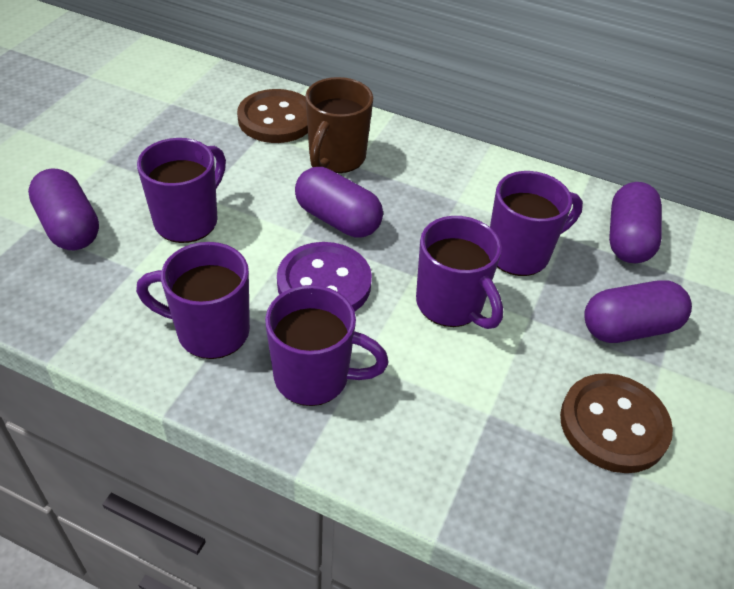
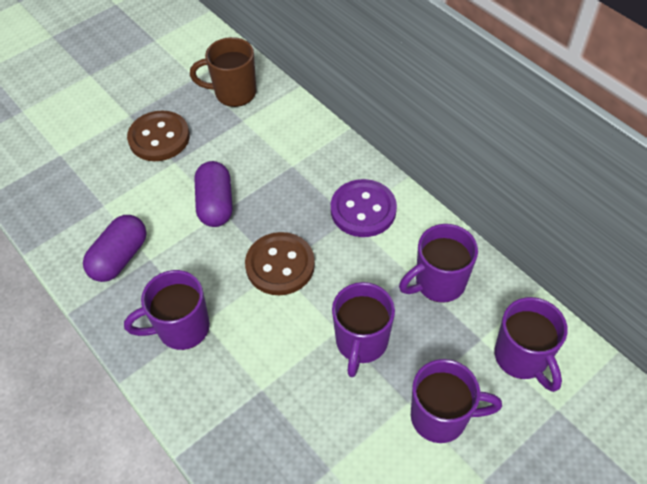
purple capsule: [28,168,99,250] [295,167,383,238] [584,280,692,343] [609,182,662,263] = 4 -> [83,215,147,282] [195,161,233,227] = 2

